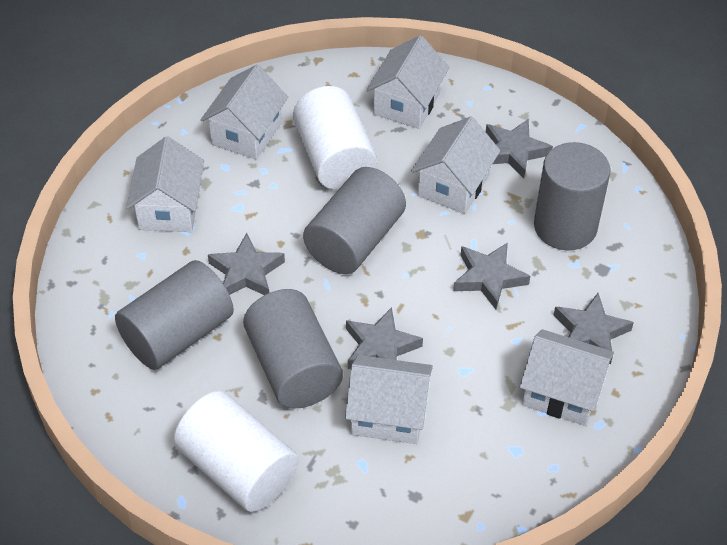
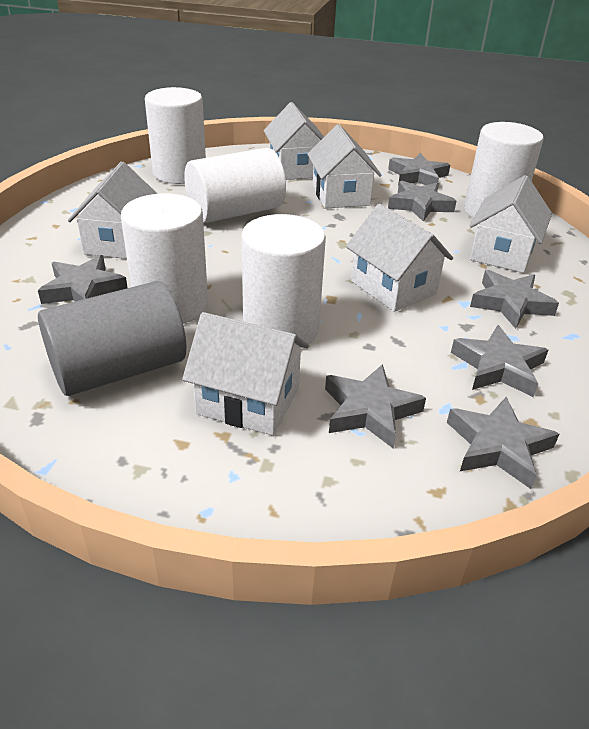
grey cylinder: [115,260,234,370] [243,289,343,409] [303,167,406,274] [534,142,611,250] = 4 -> [38,281,186,396] = 1
grey star: [208,233,285,295] [346,307,423,369] [453,242,530,310] [486,119,553,179] [554,293,634,365] = 5 -> [38,255,128,304] [325,364,426,448] [388,153,450,185] [388,181,456,222] [447,397,559,489] [451,325,548,397] [470,270,559,329] = 7
white cylinder: [174,391,298,512] [293,86,377,190] = 2 -> [121,193,208,324] [145,87,206,184] [184,148,286,223] [241,214,326,348] [464,122,544,218] = 5

